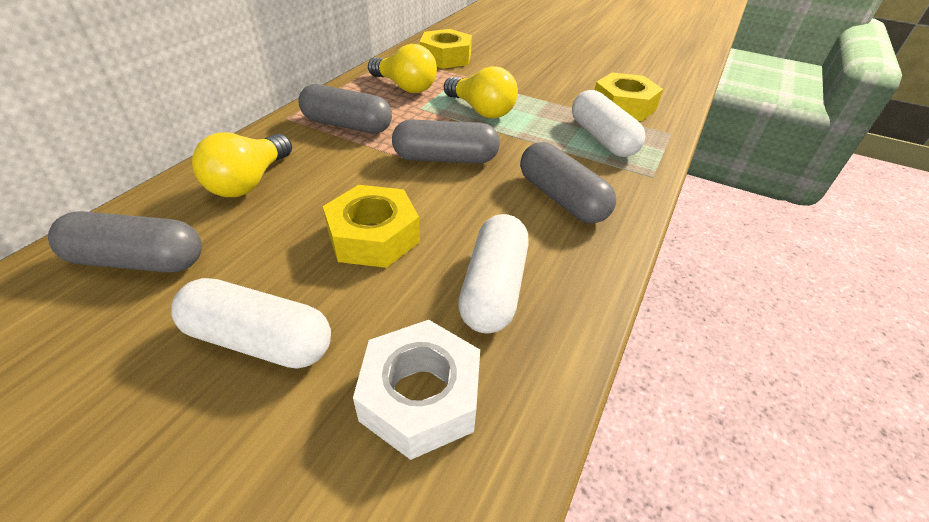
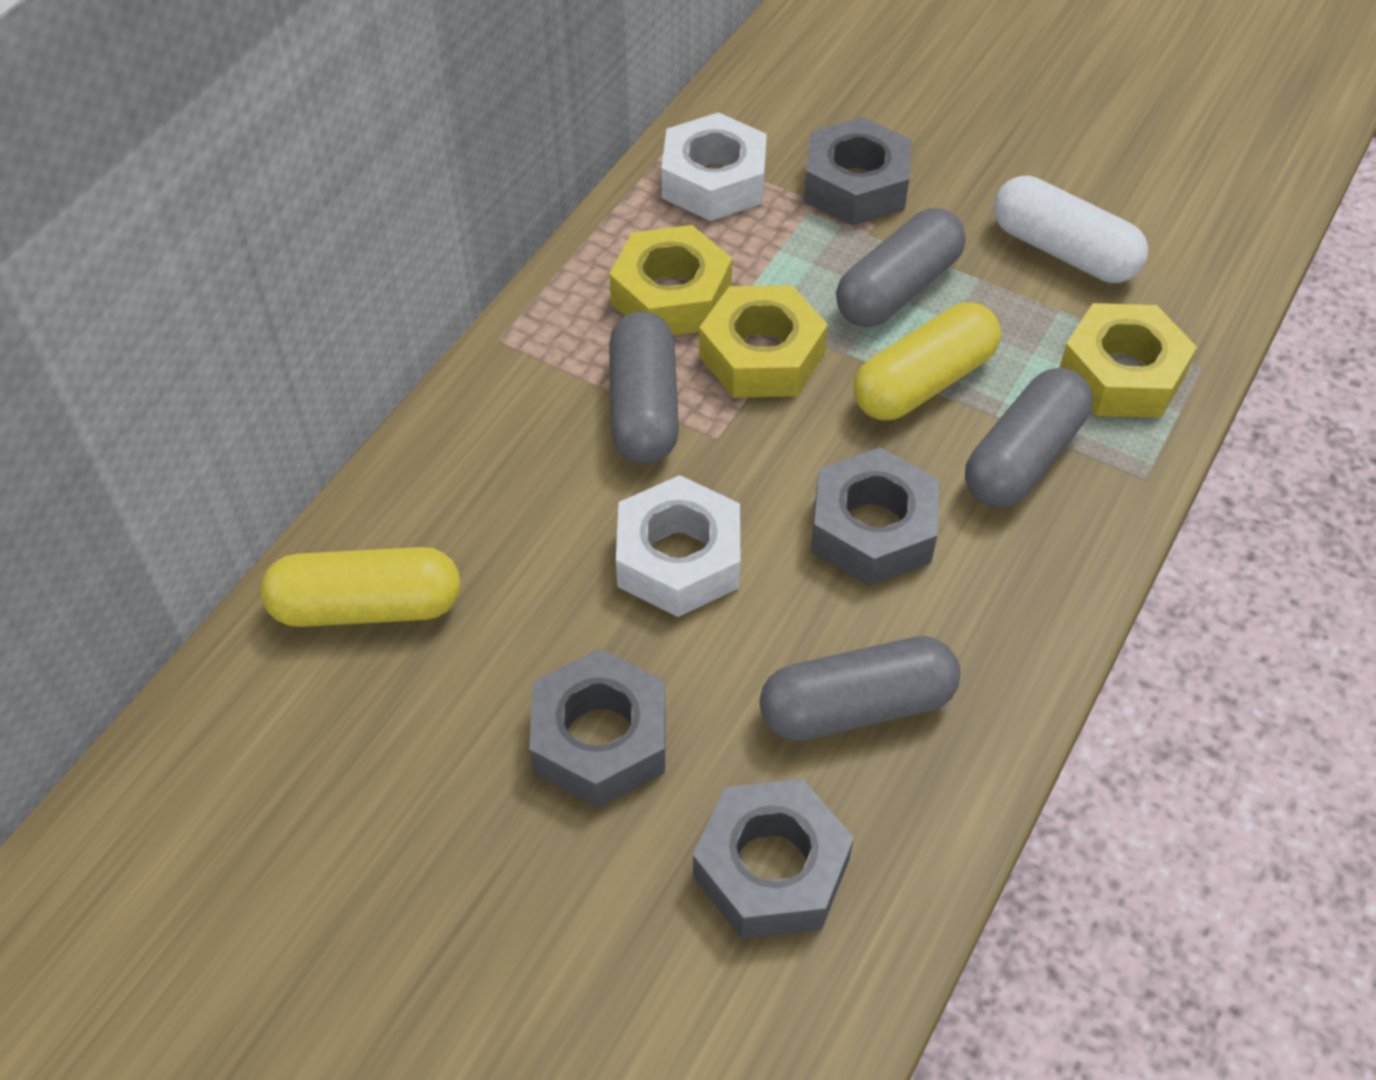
grey nut: none = 0 -> [529,649,665,808] [693,779,854,939] [804,117,911,226] [811,447,939,586] = 4
white capsule: [171,278,331,369] [458,214,529,334] [572,90,646,157] = 3 -> [993,176,1148,283] = 1
white nut: [353,320,480,460] = 1 -> [616,475,740,617] [661,112,767,221] = 2
yellow capsule: none = 0 -> [261,547,460,627] [853,302,1001,420] = 2
yellow light bulb: [192,132,292,197] [368,44,437,93] [444,66,518,118] = 3 -> none = 0

